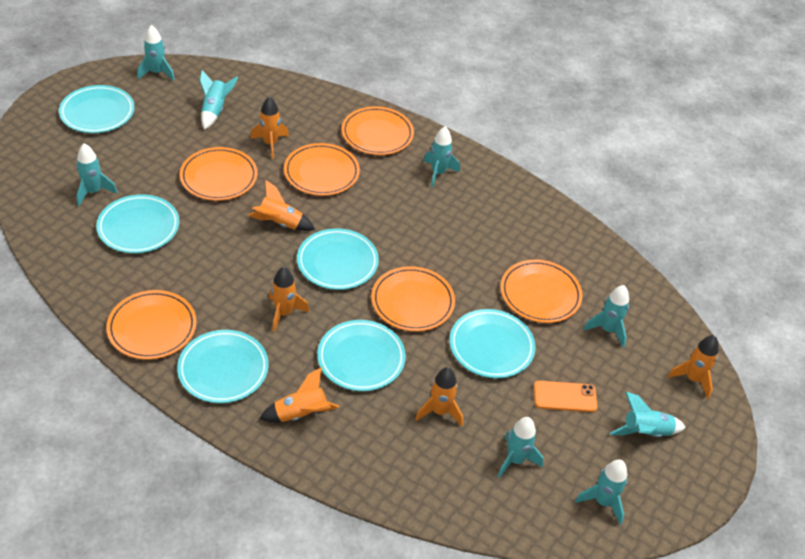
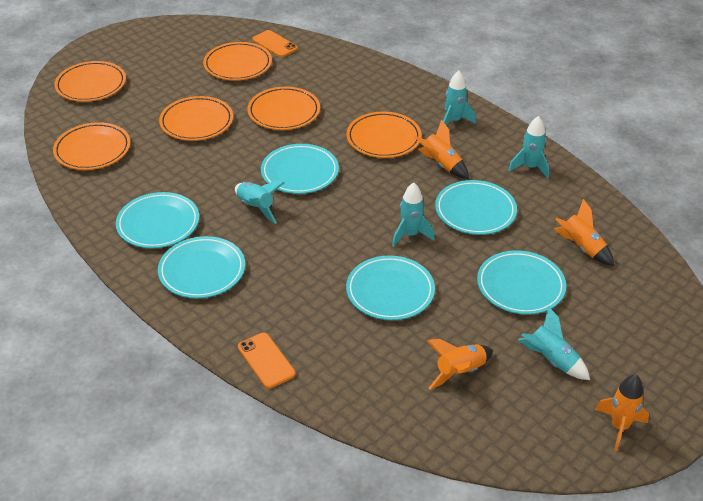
orange phone: [534,381,598,412] = 1 -> [238,333,296,388] [252,30,298,57] = 2
orange rocket: [248,180,315,231] [250,96,289,159] [259,367,339,422] [269,267,309,332] [415,367,463,426] [668,335,719,399] = 6 -> [414,119,469,179] [427,339,493,390] [554,199,614,266] [595,374,649,451] = 4
turquoise rocket: [76,144,118,206] [137,25,175,81] [200,70,238,130] [423,127,460,188] [497,417,544,478] [575,460,627,525] [583,285,629,348] [610,392,686,437] = 8 -> [235,180,285,224] [392,182,435,247] [443,71,476,126] [508,116,549,179] [518,306,590,380] = 5

